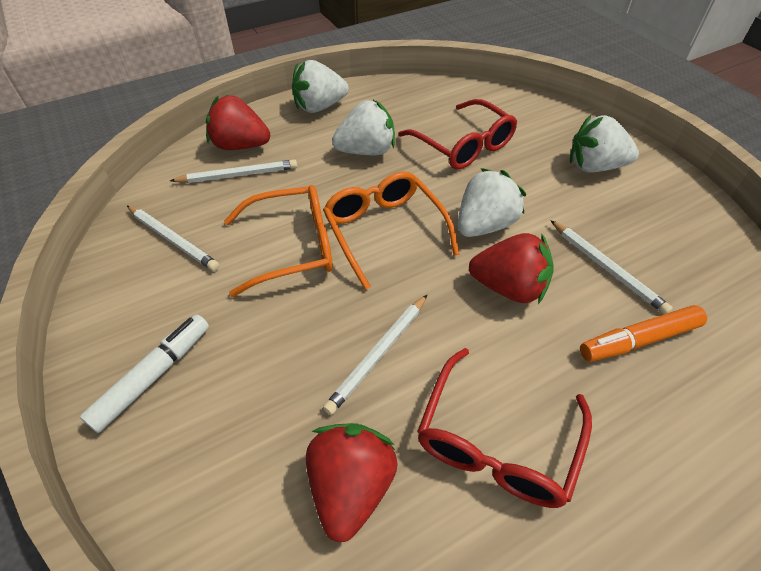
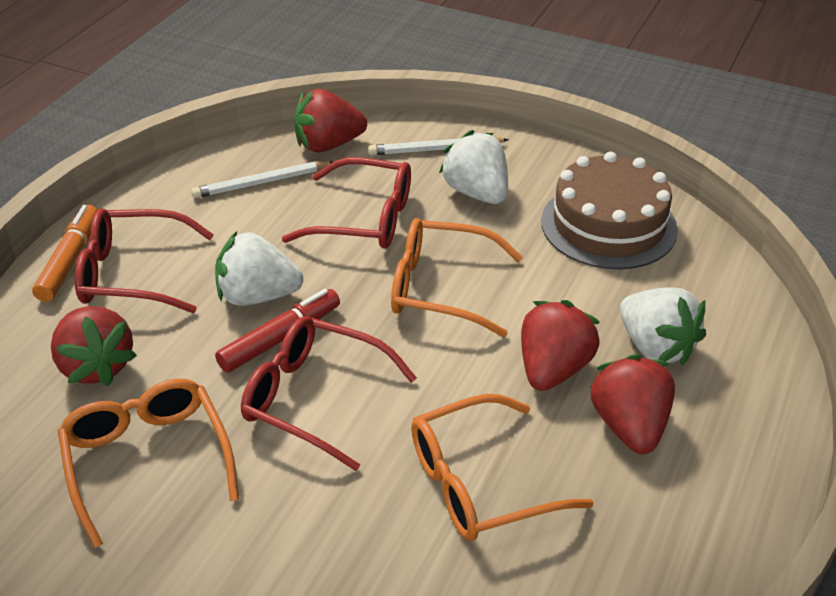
brown cake: none = 0 -> [541,152,678,270] = 1
orange glasses: [224,185,333,297] [323,171,460,290] = 2 -> [58,379,239,548] [391,218,523,337] [411,394,594,541] = 3
red glasses: [398,99,517,169] [417,348,592,508] = 2 -> [75,208,214,313] [241,317,417,471] [282,157,411,249] = 3
red marker: none = 0 -> [215,289,340,373] = 1
red strawberry: [206,95,270,150] [306,423,398,543] [469,233,554,304] = 3 -> [51,306,137,386] [294,89,367,152] [521,300,600,391] [590,354,675,454] = 4
white marker: [80,314,209,433] = 1 -> none = 0
white pencil: [127,206,219,271] [170,159,297,183] [323,295,427,415] [550,220,673,314] = 4 -> [191,161,333,198] [368,137,509,155] = 2
white strawberry: [292,60,349,113] [332,100,395,155] [457,168,526,237] [570,115,639,173] = 4 -> [215,231,303,306] [439,130,508,204] [620,287,706,365] = 3

